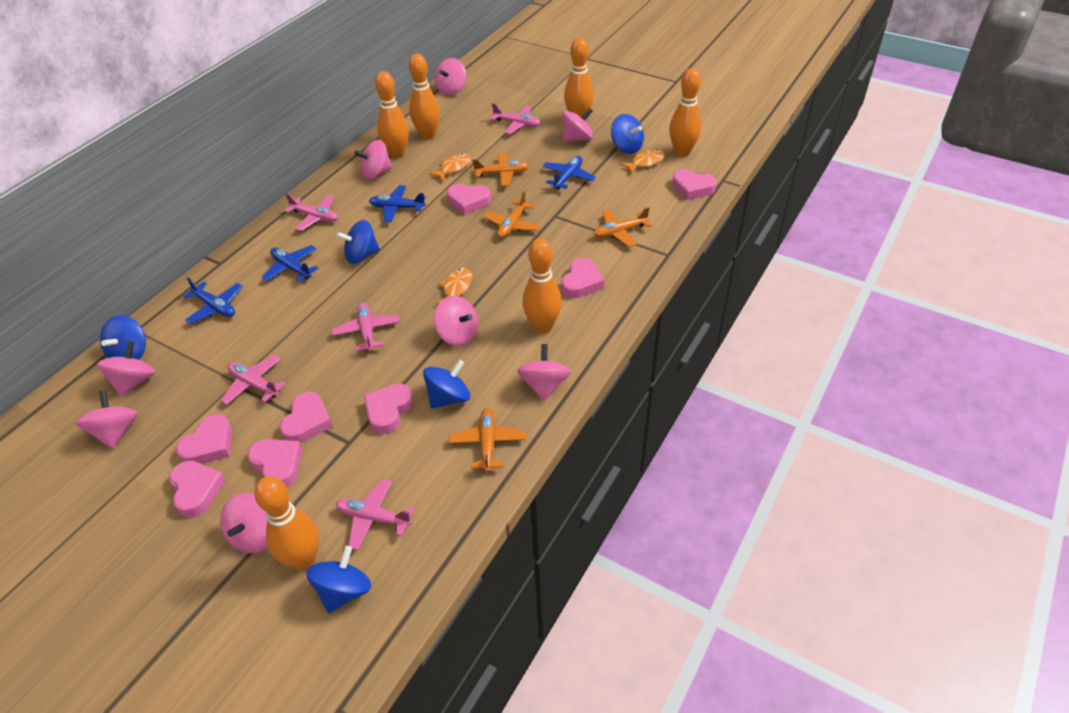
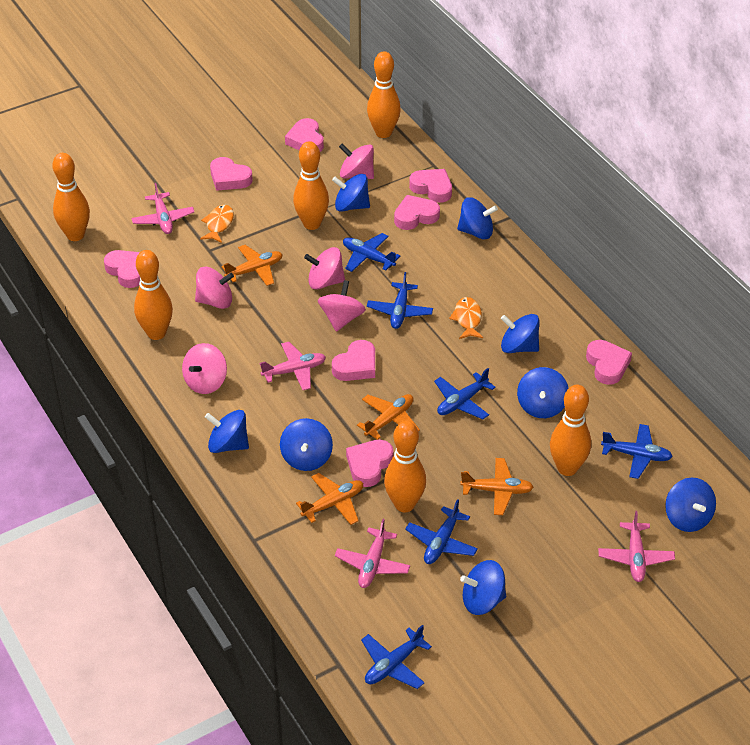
blue plane: [183,278,243,324] [262,245,318,282] [369,185,426,222] [543,156,596,190] = 4 -> [343,233,400,272] [361,625,432,689] [367,272,433,329] [405,499,478,564] [434,368,496,419] [601,424,673,479] = 6
blue spinning top: [100,315,146,360] [306,546,371,613] [336,220,380,264] [423,360,470,409] [611,114,644,154] = 5 -> [205,410,249,453] [280,418,333,471] [332,174,370,212] [457,197,498,239] [460,560,506,615] [501,314,539,353] [517,367,569,418] [665,477,716,532] = 8
orange fish: [429,153,471,181] [436,268,472,304] [620,150,665,174] = 3 -> [200,205,234,243] [449,297,483,339] = 2
pink plane: [221,355,286,404] [284,193,338,231] [331,303,400,351] [336,478,414,550] [490,103,540,134] = 5 -> [132,183,194,234] [259,342,326,390] [335,519,410,588] [598,511,675,582] = 4
pink spinning top: [76,390,138,449] [97,341,155,397] [220,493,268,553] [354,140,392,180] [434,296,478,346] [435,58,466,95] [517,344,571,401] [562,108,593,143] = 8 -> [182,343,227,394] [195,267,234,309] [304,247,345,290] [318,280,366,332] [339,143,374,179] = 5

